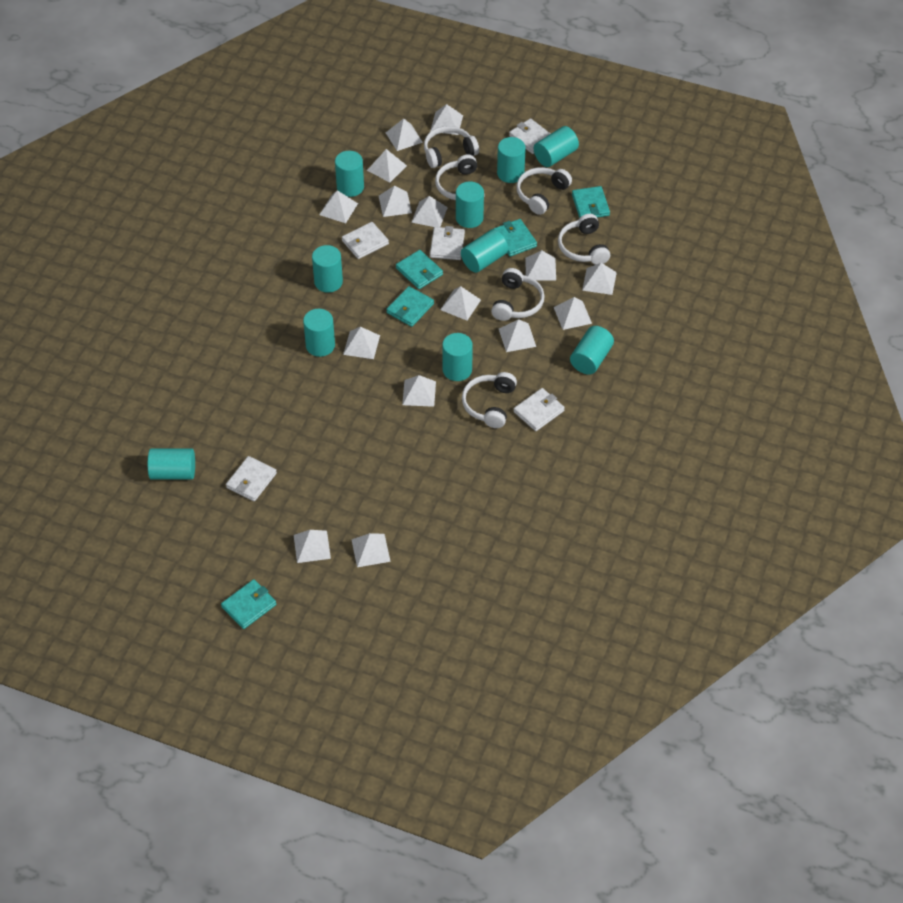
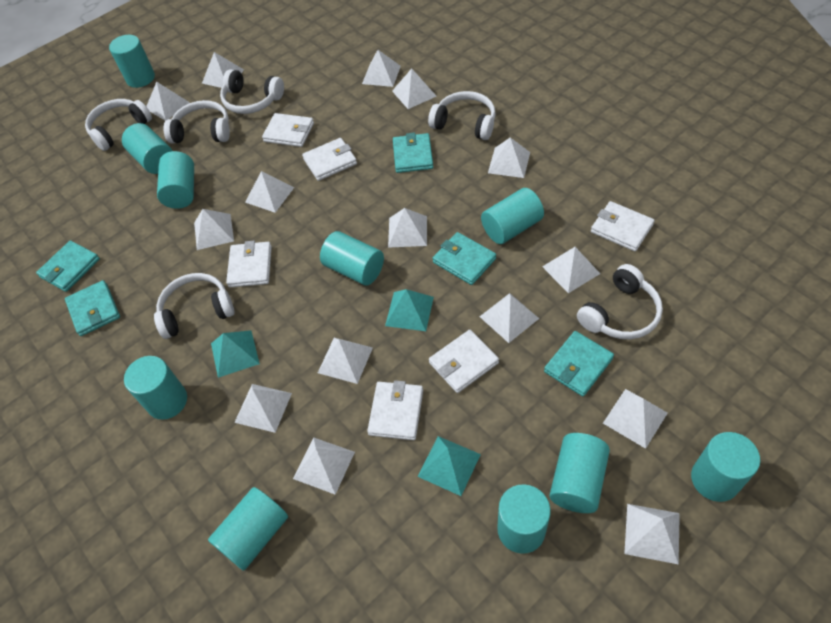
turquoise pyramid: none = 0 -> [211,330,260,378] [385,289,434,331] [418,436,481,496] = 3
white wallet: [226,456,277,501] [342,222,389,259] [430,226,465,260] [509,118,551,154] [514,388,565,431] = 5 -> [226,241,272,287] [262,113,314,147] [302,138,357,181] [367,380,423,440] [429,330,499,393] [591,201,655,251] = 6

